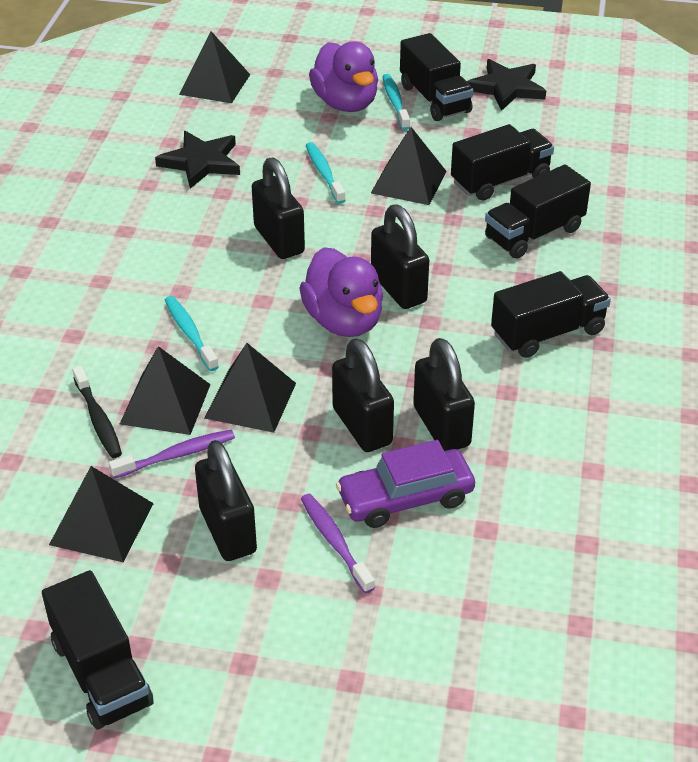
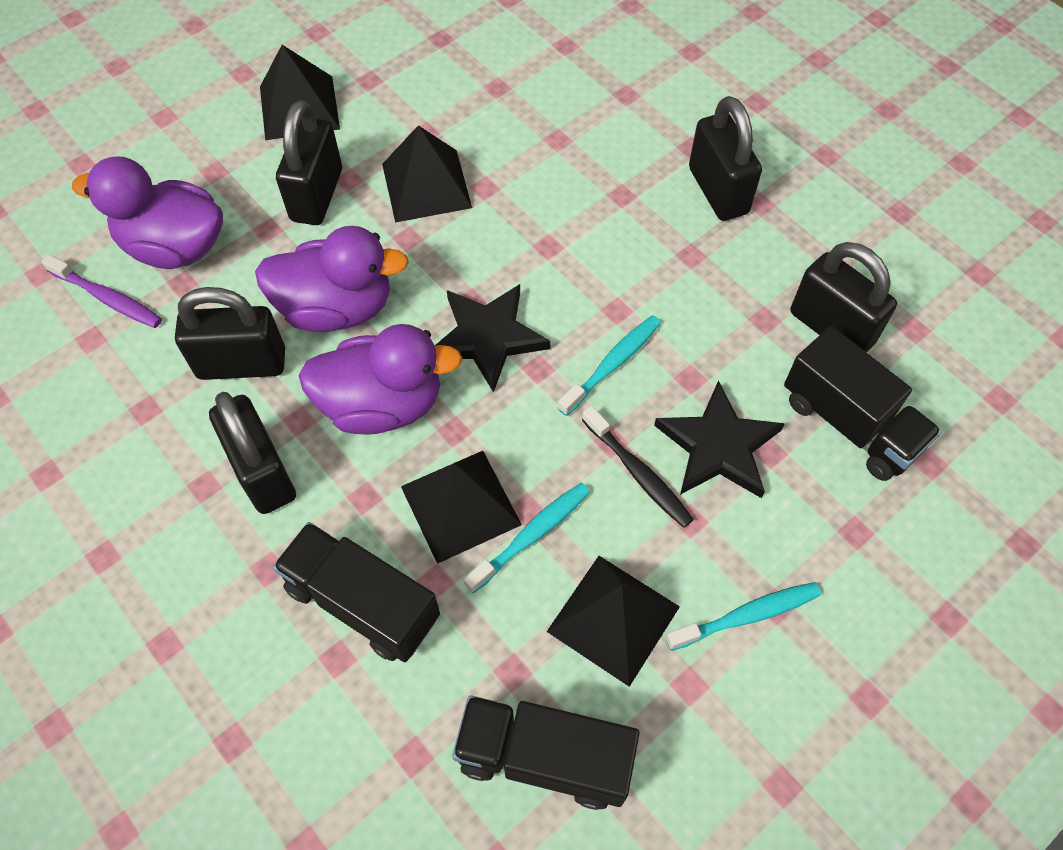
black pyramid: [49,466,154,562] [120,346,211,435] [179,31,250,103] [204,343,296,433] [371,127,446,205] = 5 -> [260,45,340,140] [382,125,472,223] [401,451,522,564] [547,556,680,687] = 4
black truck: [42,570,153,729] [400,33,473,121] [451,124,554,201] [485,164,591,259] [491,271,611,358] = 5 -> [273,522,440,662] [452,695,640,810] [784,326,941,481] = 3
purple car: [336,440,475,528] = 1 -> none = 0
purple duck: [300,247,383,337] [309,42,378,112] = 2 -> [72,156,223,269] [255,226,409,332] [299,324,463,435] = 3
purple toothbrush: [109,430,235,479] [301,494,375,594] = 2 -> [41,254,162,328] = 1

